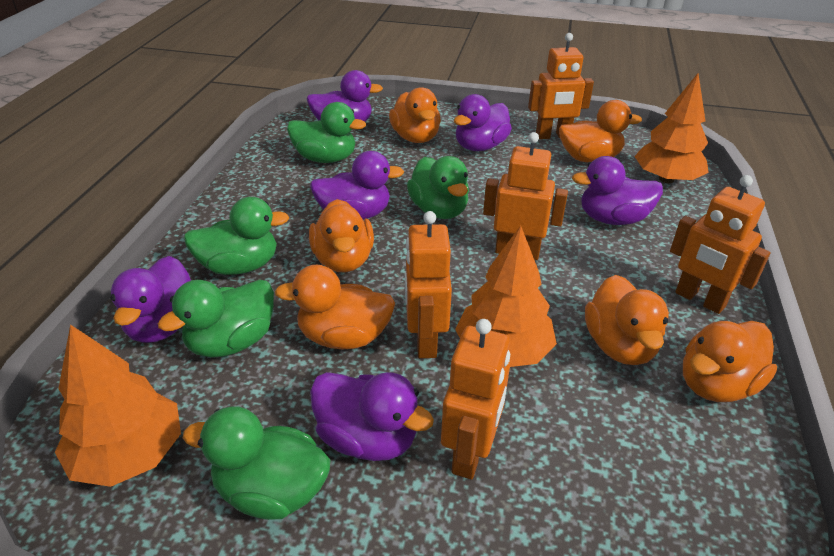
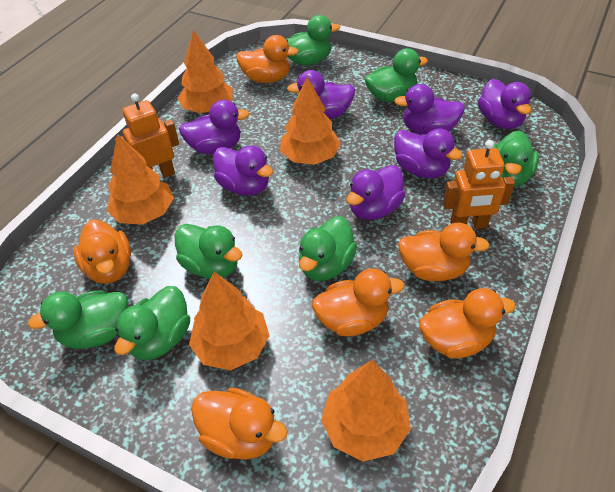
green duck: [158,279,274,358] [183,406,330,520] [184,197,289,275] [287,102,366,163] [407,156,469,219] = 5 -> [28,290,127,349] [114,286,190,361] [175,224,243,279] [287,15,340,65] [299,216,357,281] [365,48,428,102] [493,131,539,187] = 7
orange robot: [405,211,452,358] [441,319,510,479] [483,132,568,260] [528,33,594,139] [670,175,771,314] = 5 -> [115,93,179,178] [443,140,515,229] = 2
orange tree: [55,324,181,487] [455,226,557,367] [634,73,709,183] = 3 -> [107,134,174,225] [178,30,233,113] [189,272,270,370] [280,77,341,165] [321,360,411,461] = 5
purple duck: [110,256,191,343] [306,70,383,122] [310,151,404,220] [310,372,434,461] [454,94,512,151] [572,156,663,225] = 6 -> [179,100,250,154] [213,145,273,196] [287,70,355,119] [346,165,405,220] [394,84,465,135] [394,128,463,178] [478,79,532,129] = 7

